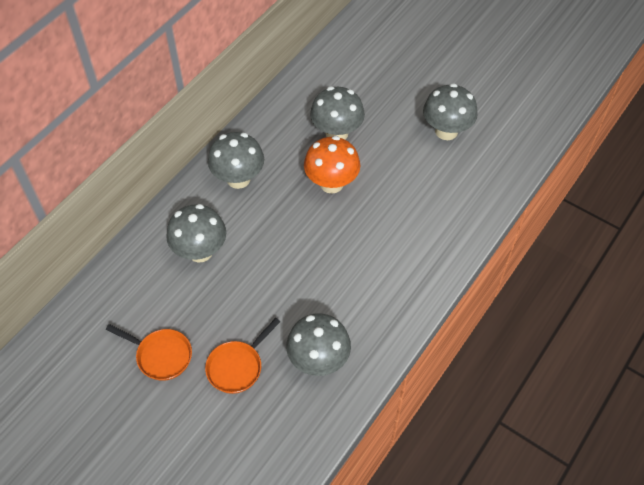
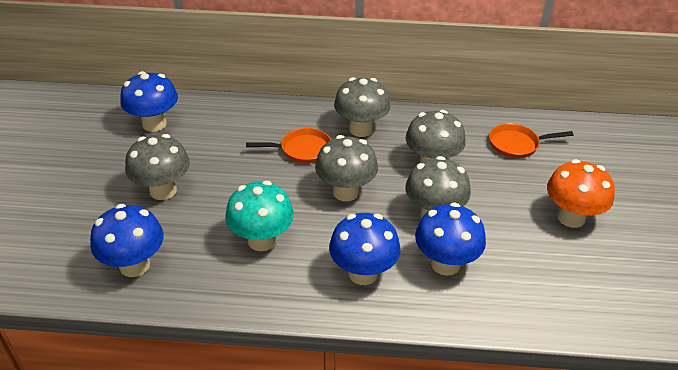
blue mushroom: none = 0 -> [90,204,164,277] [120,71,178,132] [329,213,400,285] [415,202,486,276] = 4
turquoise mushroom: none = 0 -> [225,181,294,251] = 1

